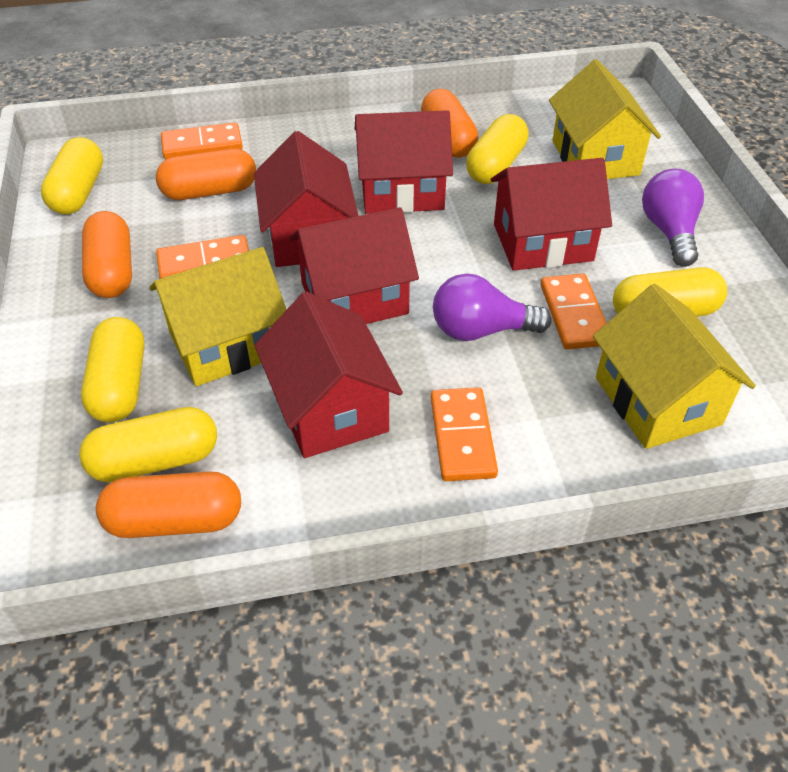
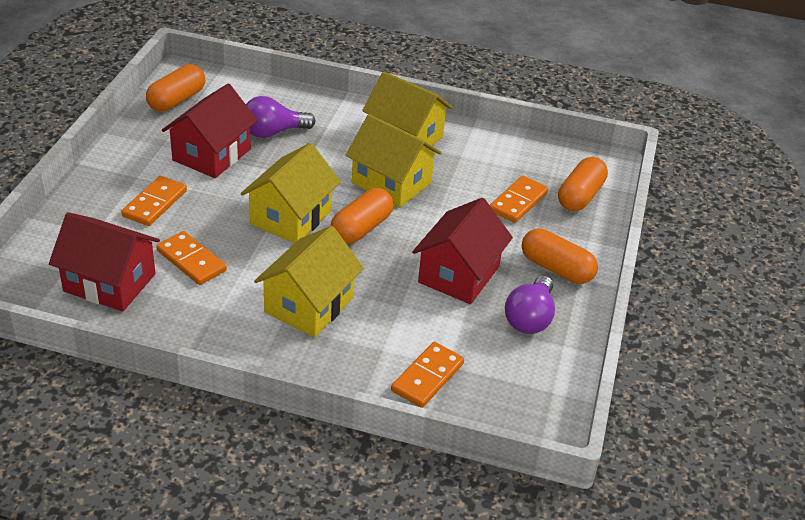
red house: [254,131,359,267] [254,292,403,458] [289,207,419,324] [355,110,453,214] [491,158,612,271] = 5 -> [49,212,160,312] [162,84,258,178] [412,198,513,304] = 3
yellow capsule: [41,137,103,215] [79,407,217,483] [81,317,144,423] [466,114,529,184] [613,267,727,317] = 5 -> none = 0
yellow house: [149,247,287,386] [549,59,661,179] [593,284,756,449] = 3 -> [241,143,341,243] [254,226,364,337] [346,114,442,208] [362,71,453,146] = 4

